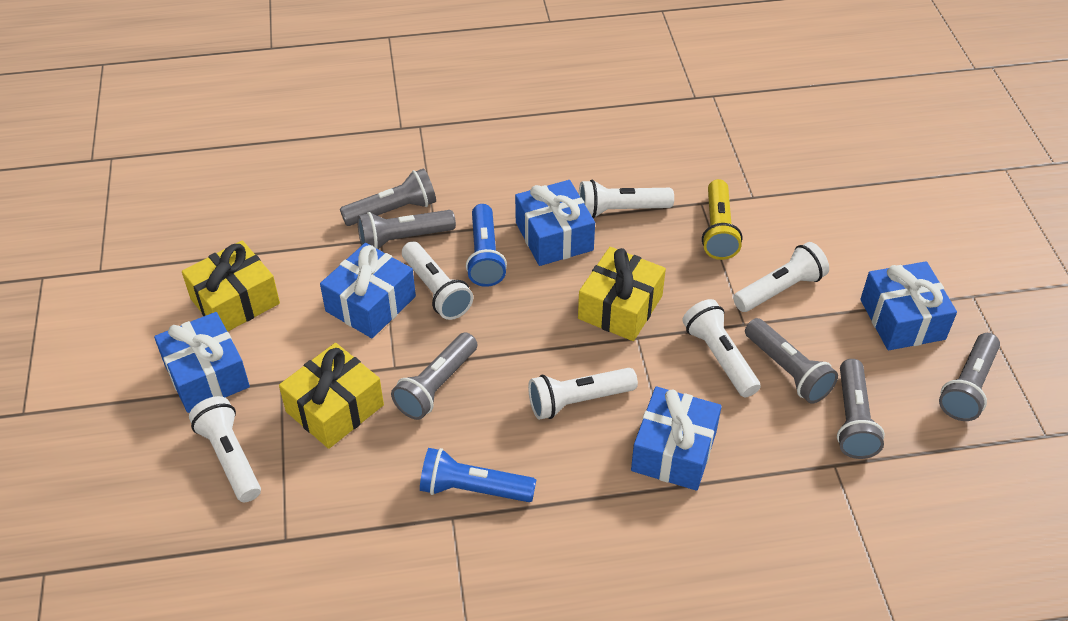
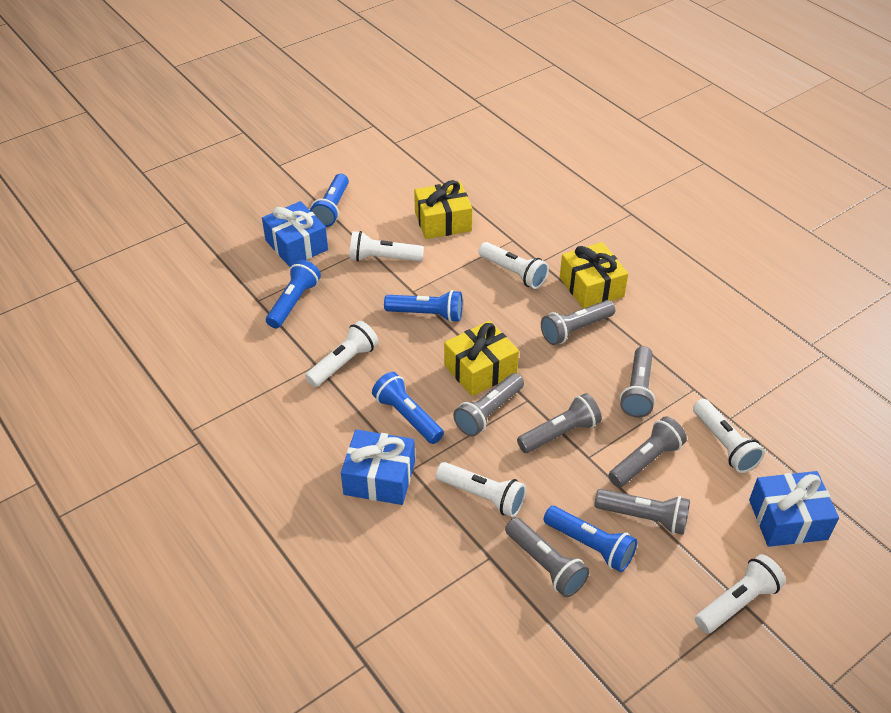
blue flashlight: [420,448,536,502] [466,204,507,287] = 2 -> [266,260,321,328] [310,174,349,227] [372,372,444,444] [384,290,463,322] [544,506,637,572] = 5
blue gift: [154,312,250,413] [320,243,416,338] [515,180,595,266] [631,386,722,491] [860,261,957,350] = 5 -> [262,201,328,267] [341,429,415,505] [749,471,839,547] = 3
grey flashlight: [340,168,436,226] [357,210,456,249] [391,333,477,420] [745,318,838,404] [837,359,885,459] [939,333,1000,421] = 6 -> [453,373,524,437] [505,517,589,597] [517,393,602,453] [541,300,615,345] [594,489,690,535] [608,416,687,487] [620,346,655,417] = 7
yellow flashlight: [702,179,742,260] = 1 -> none = 0

